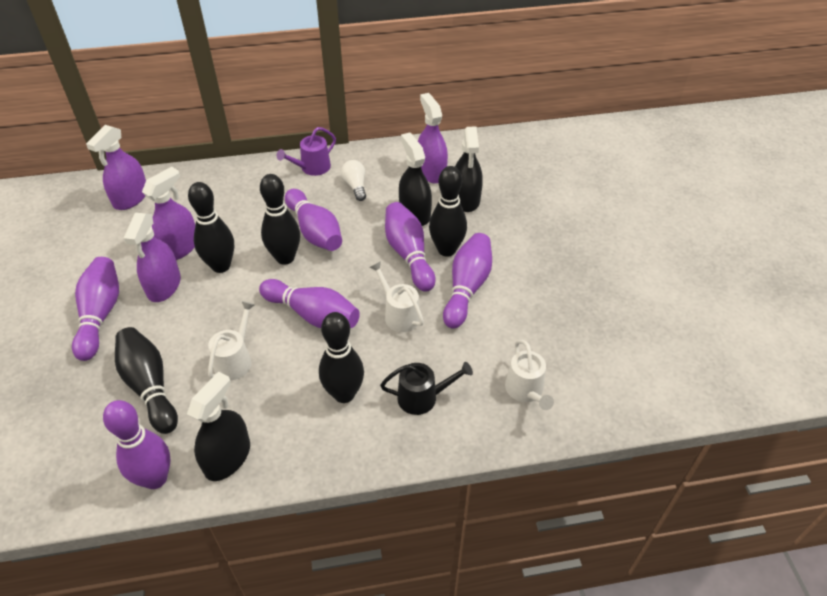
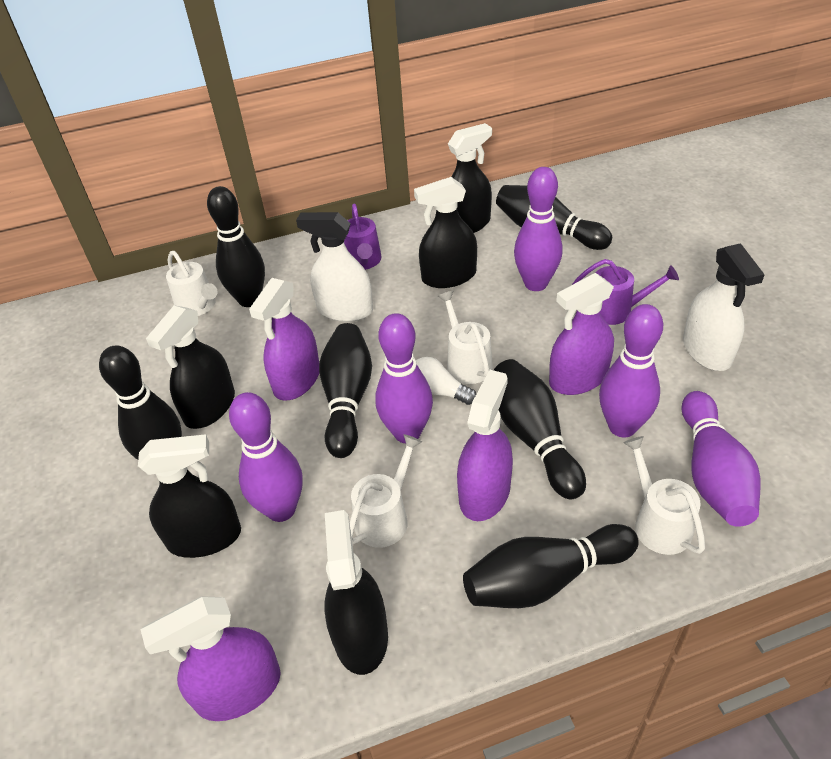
black bowling pin: [115,327,178,434] [188,182,234,273] [260,174,300,265] [319,312,364,403] [429,166,467,257] = 5 -> [99,346,182,460] [207,186,265,307] [319,323,372,458] [463,524,639,608] [494,359,586,500] [496,185,612,250] = 6
black spray bottle: [187,372,250,481] [399,133,432,226] [455,127,483,212] = 3 -> [138,434,241,558] [146,305,235,429] [325,510,388,675] [414,177,477,288] [448,123,492,233] = 5
black watering can: [380,362,473,415] = 1 -> none = 0
purple bowling pin: [72,257,119,361] [103,400,170,489] [259,279,360,328] [285,189,342,251] [385,202,436,292] [443,233,492,329] = 6 -> [229,392,303,522] [375,313,433,443] [514,167,562,291] [599,304,663,437] [681,391,760,527] = 5
purple watering can: [277,127,336,176] = 1 -> [344,204,382,270] [572,259,679,325] = 2
white spray bottle: none = 0 -> [296,212,373,322] [683,243,765,371] = 2
white watering can: [208,301,255,380] [369,261,424,332] [505,340,554,410] = 3 -> [166,251,218,316] [350,434,422,548] [438,291,493,384] [623,436,705,555] = 4

